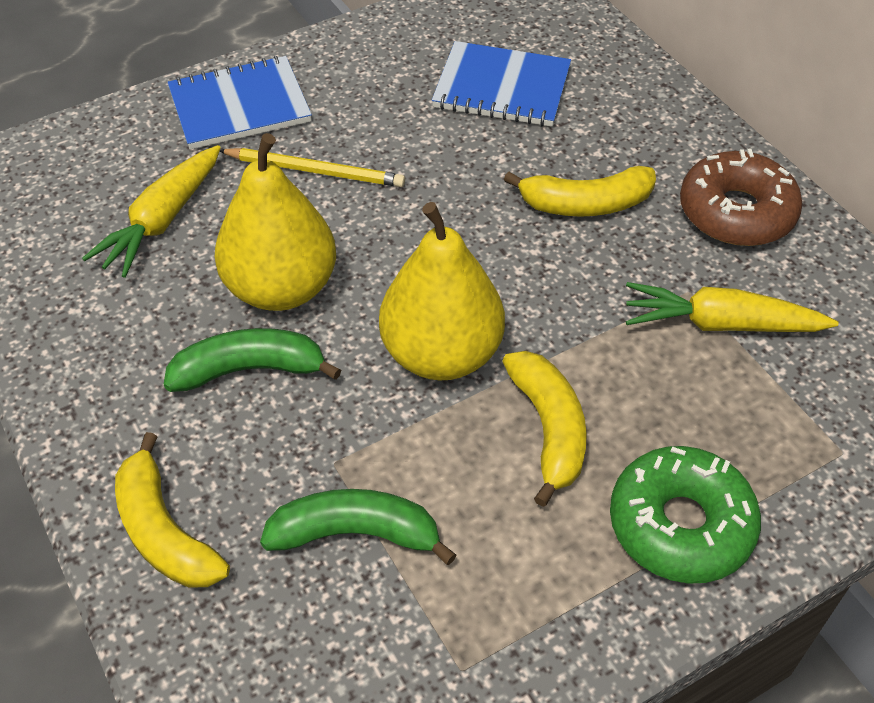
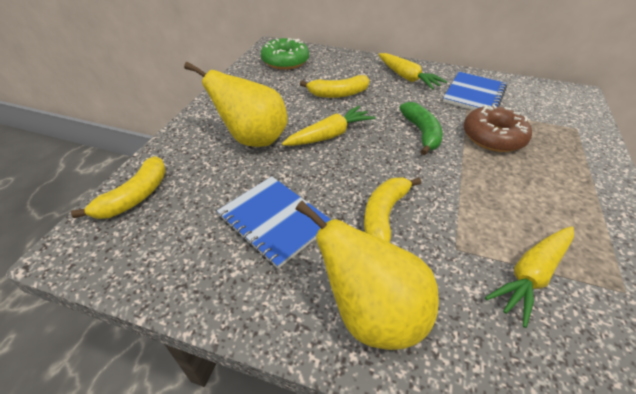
green banana: [164,328,341,392] [260,489,456,565] = 2 -> [400,102,443,155] = 1
yellow carrot: [82,145,221,278] [626,282,838,332] = 2 -> [282,106,376,146] [378,53,447,90] [485,226,574,328] = 3
yellow pencil: [220,148,405,187] = 1 -> none = 0

